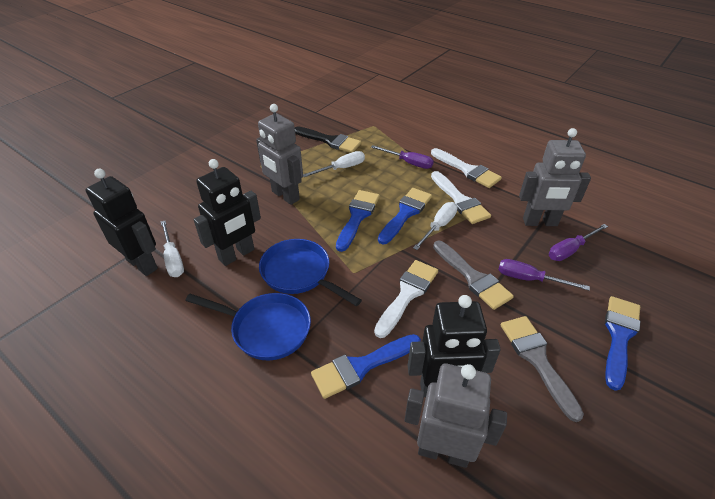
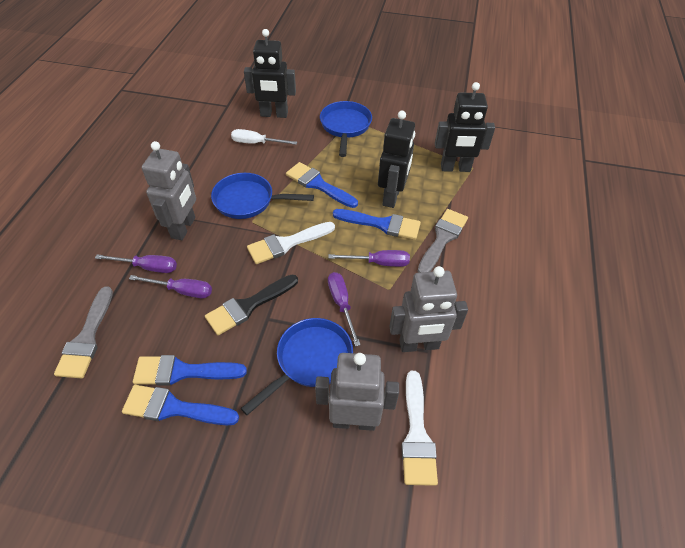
blue pan: [185,293,311,360] [259,239,362,306] = 2 -> [211,173,314,219] [241,318,353,415] [320,101,372,157] = 3
purple screwdriver: [371,145,434,169] [498,259,590,291] [549,224,608,261] = 3 -> [95,254,177,273] [129,275,212,298] [328,250,410,267] [328,272,361,346] = 4
white brush: [374,260,438,338] [431,148,502,188] [431,171,491,224] = 3 -> [247,222,335,264] [401,371,438,486] = 2
white screwdriver: [161,221,184,277] [303,151,365,177] [413,202,457,250] = 3 -> [231,129,297,145] = 1

